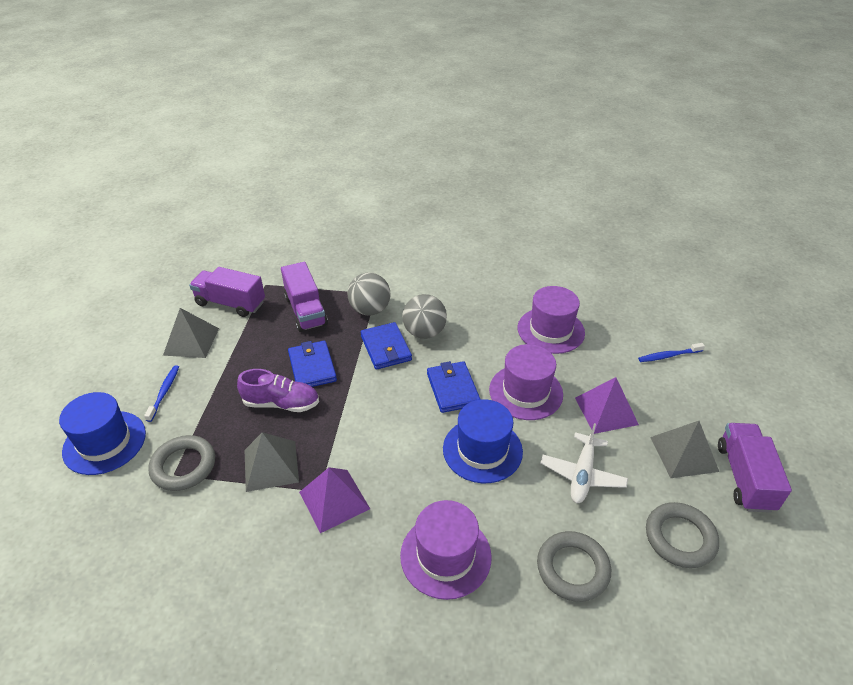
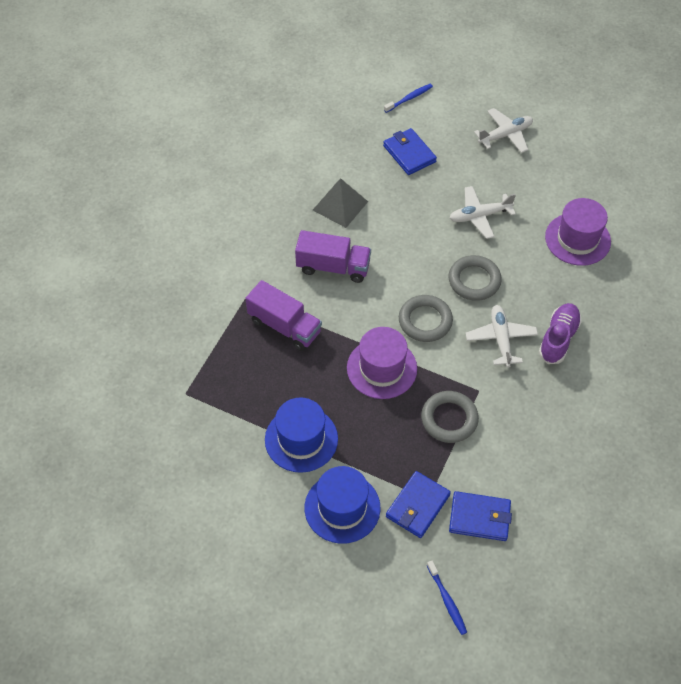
grey ball: [347,273,390,315] [402,294,447,339] = 2 -> none = 0
grey pyramid: [163,308,219,358] [245,432,299,492] [650,421,719,478] = 3 -> [313,178,368,228] = 1
purple hat: [400,500,492,600] [489,344,563,420] [518,286,585,354] = 3 -> [347,327,417,399] [545,198,611,266] = 2
purple pyramid: [299,467,370,533] [575,377,639,434] = 2 -> none = 0
purple truck: [189,267,265,317] [281,262,328,332] [718,423,792,513] = 3 -> [246,280,322,351] [295,230,371,283] = 2
white plane: [540,423,628,503] = 1 -> [449,186,516,239] [466,305,538,367] [474,108,533,153] = 3

